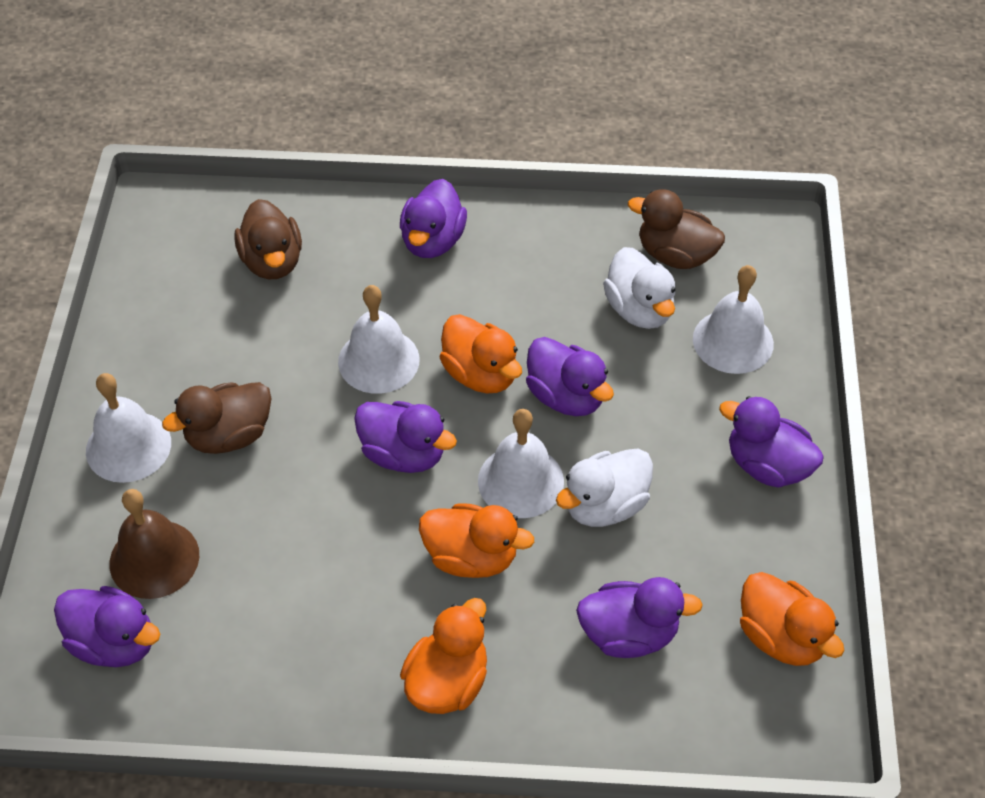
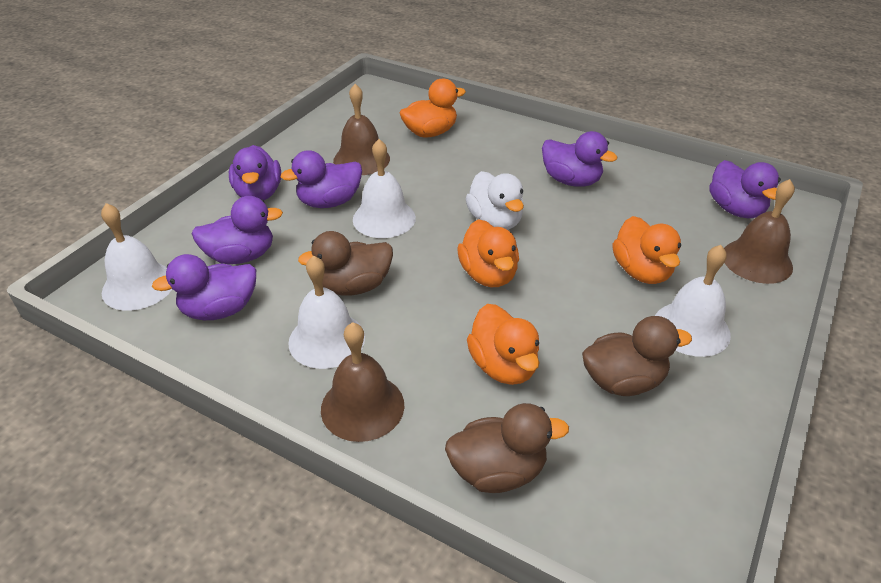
brown bell: [110,489,199,599] = 1 -> [321,322,405,442] [333,84,390,175] [724,179,795,284] = 3
white duck: [556,449,653,527] [603,247,675,329] = 2 -> [465,171,524,230] = 1

